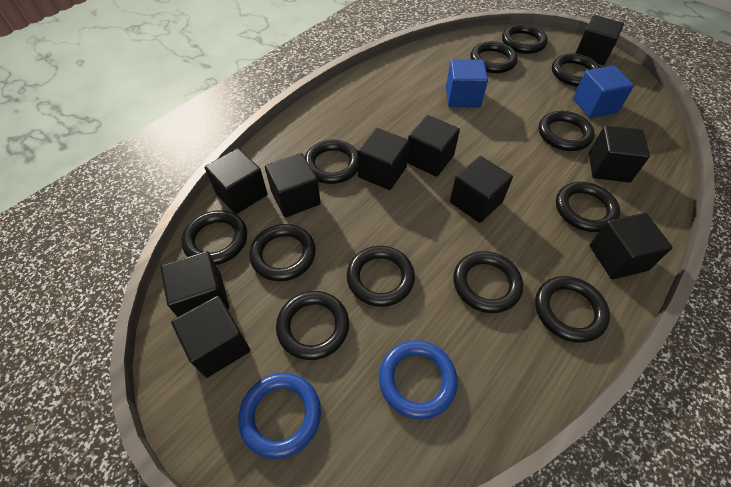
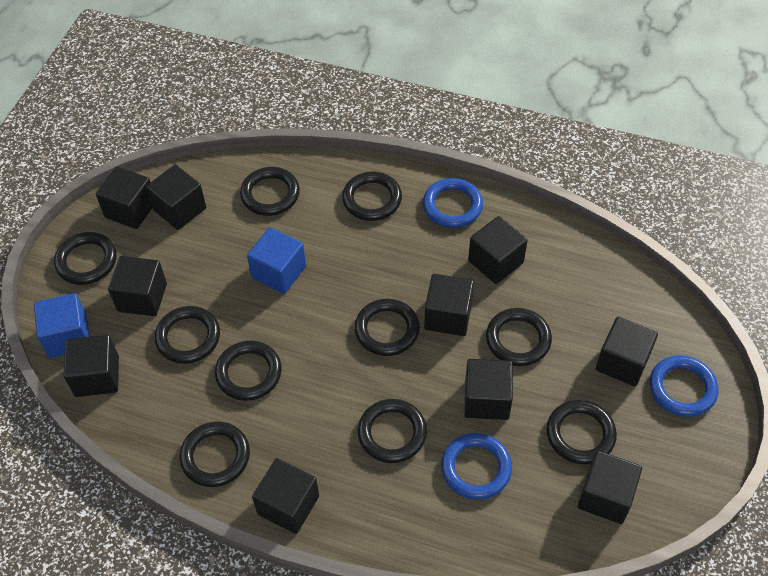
black ring: [181,210,247,265] [249,224,316,281] [276,291,349,360] [305,140,358,184] [347,246,415,307] [453,251,523,313] [471,41,518,73] [502,24,548,54] [535,276,610,342] [539,111,595,151] [552,53,600,87] [556,182,620,232] = 12 -> [54,232,117,285] [155,306,220,364] [180,421,250,487] [215,340,282,401] [240,167,300,216] [342,171,402,221] [355,299,420,356] [358,399,427,463] [486,308,552,366] [546,400,617,464] = 10
blue ring: [238,373,321,459] [379,340,458,419] = 2 -> [423,178,483,228] [441,433,512,500] [649,355,718,417] = 3

